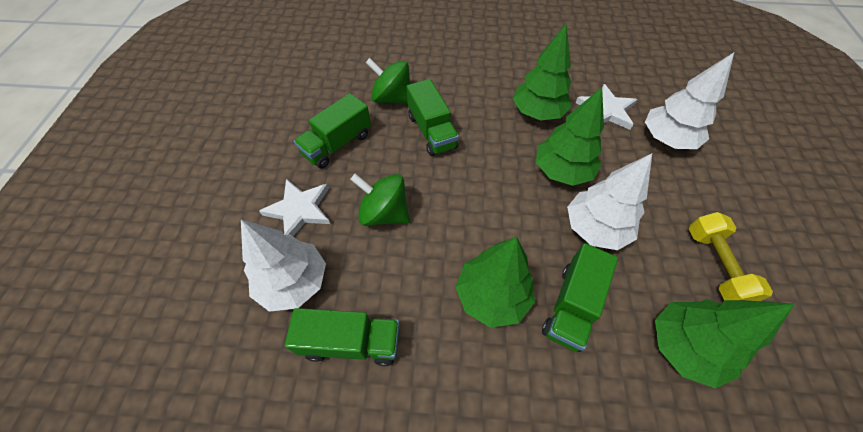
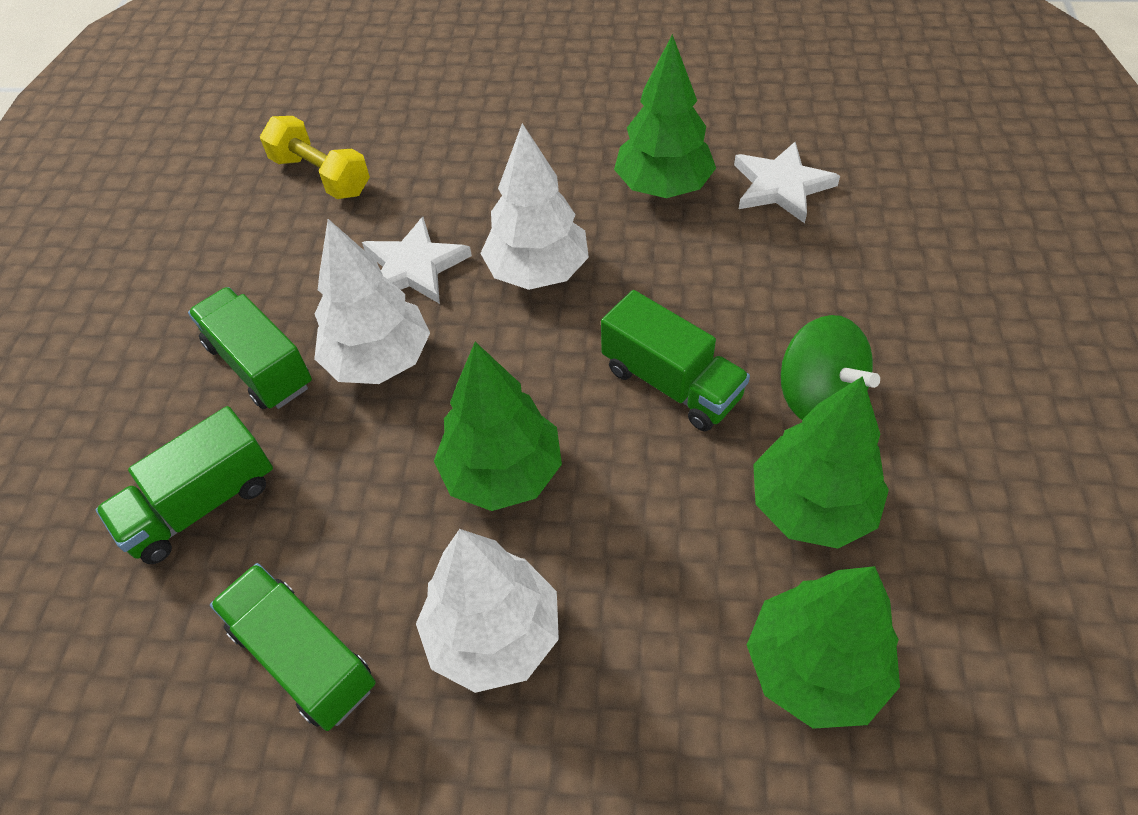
green spinning top: [350,174,410,226] [366,58,410,104] = 2 -> [781,315,880,420] = 1

